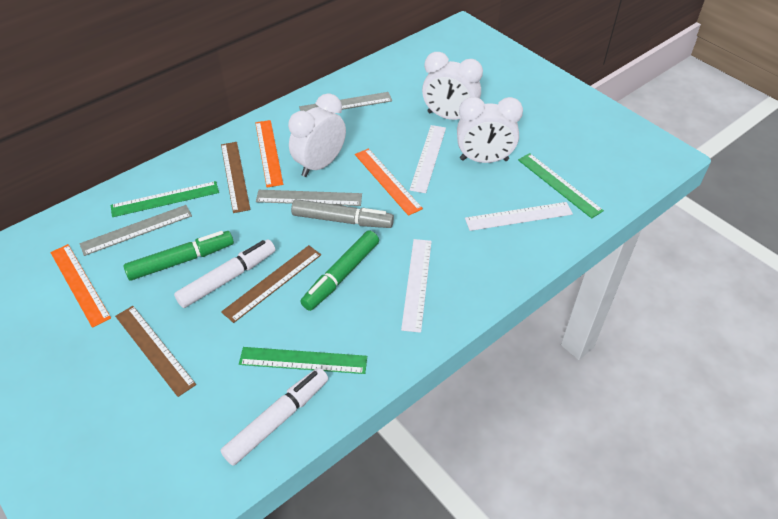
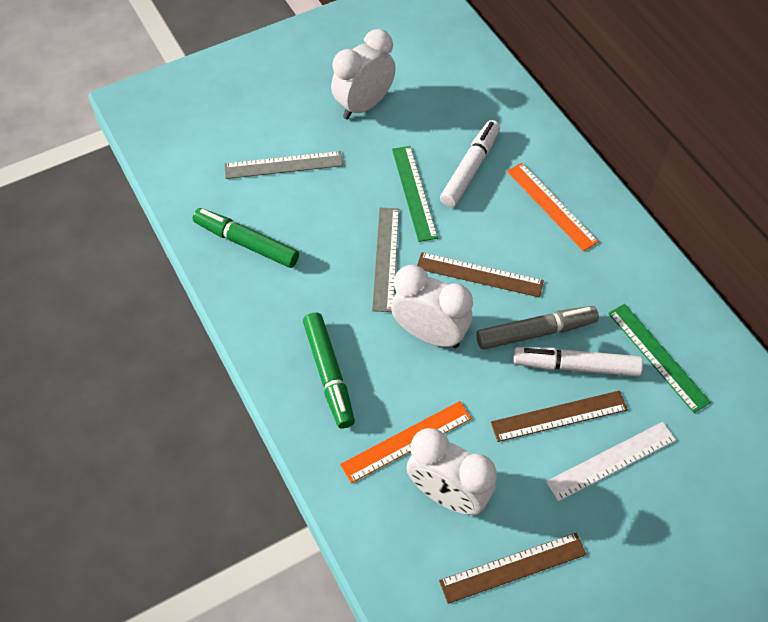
green ruler: [111,181,219,217] [239,347,367,374] [518,153,604,219] = 3 -> [392,146,438,242] [608,304,711,413] = 2
grey ruler: [79,205,192,256] [256,190,362,206] [299,92,392,112] = 3 -> [224,151,343,179] [372,208,399,312] = 2
orange ruler: [50,244,111,328] [255,120,283,187] [355,149,423,216] = 3 -> [340,401,472,483] [507,163,599,251] = 2
white ruler: [401,239,432,333] [410,125,446,193] [465,202,573,231] = 3 -> [546,422,676,501] = 1

